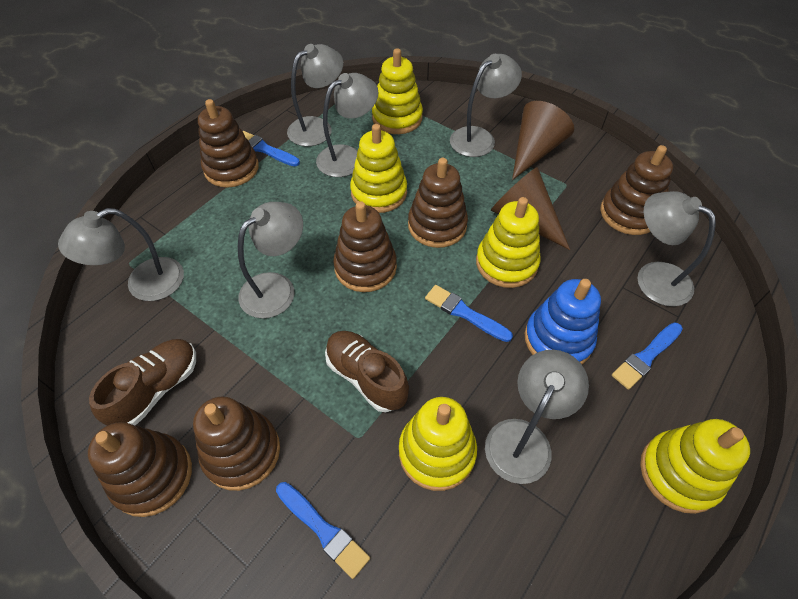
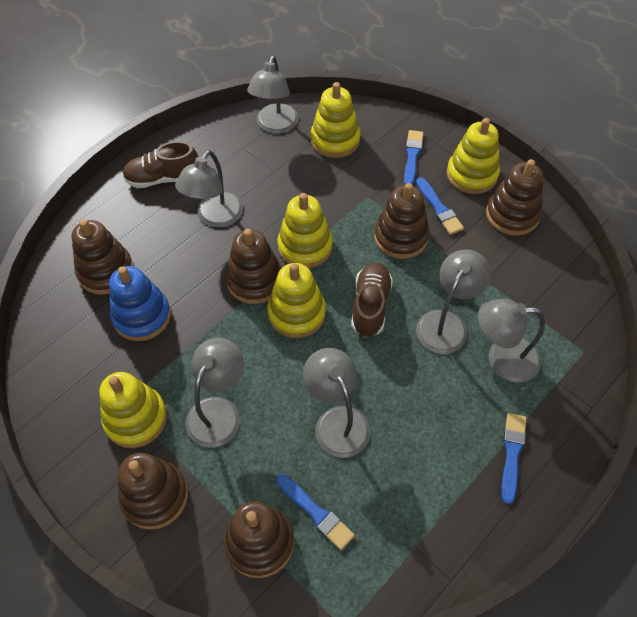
brown cone: [491,167,570,250] [512,101,574,180] = 2 -> none = 0
grey lamp: [58,208,184,301] [238,202,303,319] [287,44,343,146] [316,73,378,177] [450,54,522,157] [485,350,589,484] [637,191,716,307] = 7 -> [175,150,243,228] [185,338,244,448] [247,55,299,134] [303,348,370,458] [416,249,491,354] [478,299,545,383] = 6

